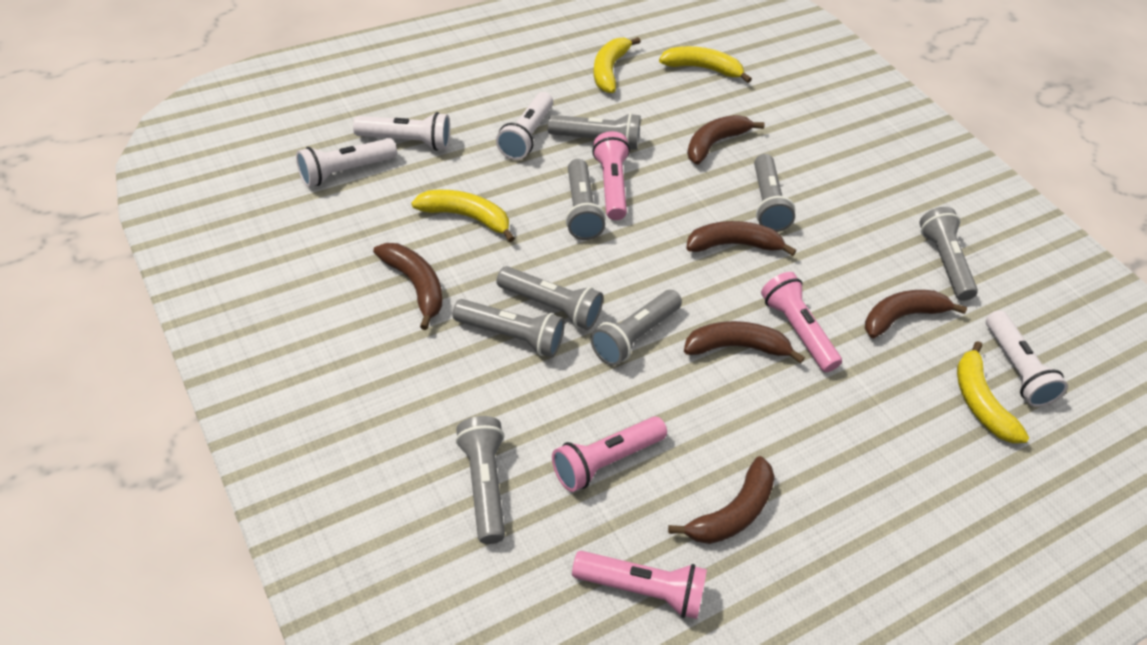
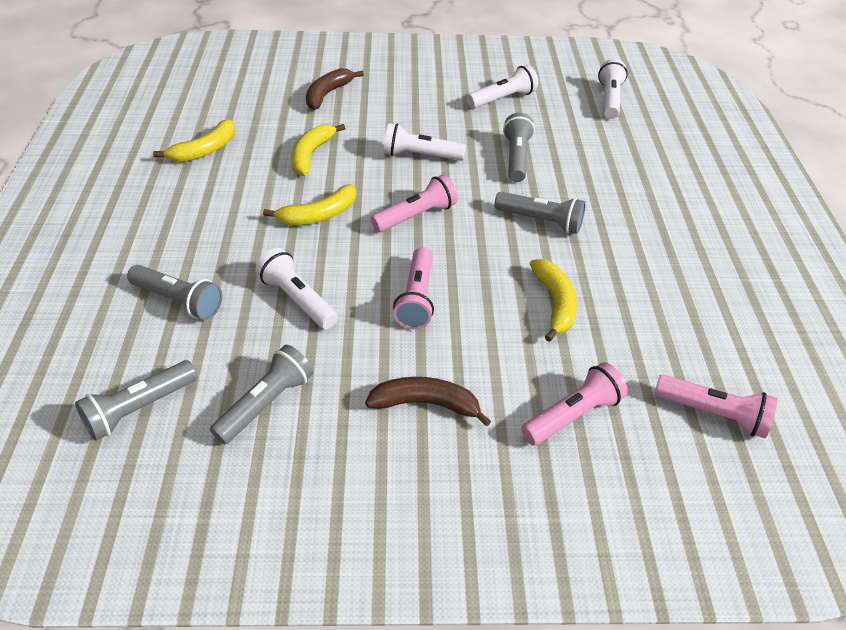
brown banana: [373,243,442,330] [668,456,775,544] [684,321,805,363] [686,221,796,256] [687,115,765,165] [865,290,967,338] = 6 -> [306,68,364,110] [365,377,491,427] = 2
grey flashlight: [453,299,565,357] [456,416,505,544] [496,266,603,330] [548,113,641,150] [566,159,606,240] [590,290,682,366] [754,154,795,232] [919,207,978,301] = 8 -> [75,360,198,441] [127,265,222,320] [210,345,313,444] [494,192,586,234] [503,113,535,182] = 5

